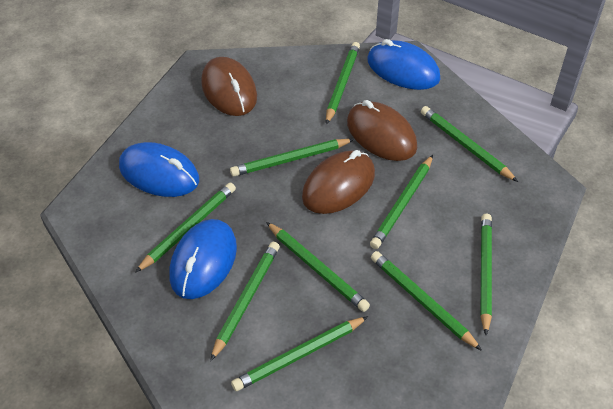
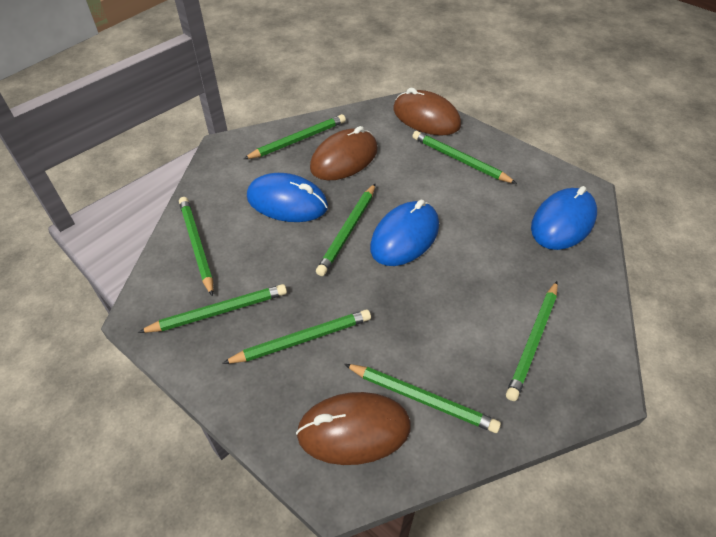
green pencil: [135,182,236,273] [210,242,280,361] [230,139,354,176] [231,316,368,391] [266,222,370,312] [326,42,360,125] [370,155,433,249] [371,251,482,351] [421,106,518,182] [480,214,492,335] = 10 -> [138,284,287,333] [179,197,213,297] [222,309,371,364] [244,114,346,159] [316,183,376,276] [344,364,501,433] [412,131,517,184] [506,281,558,401] = 8

